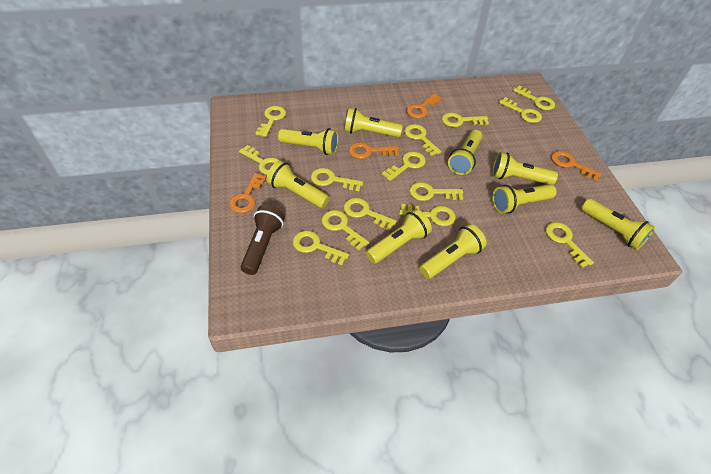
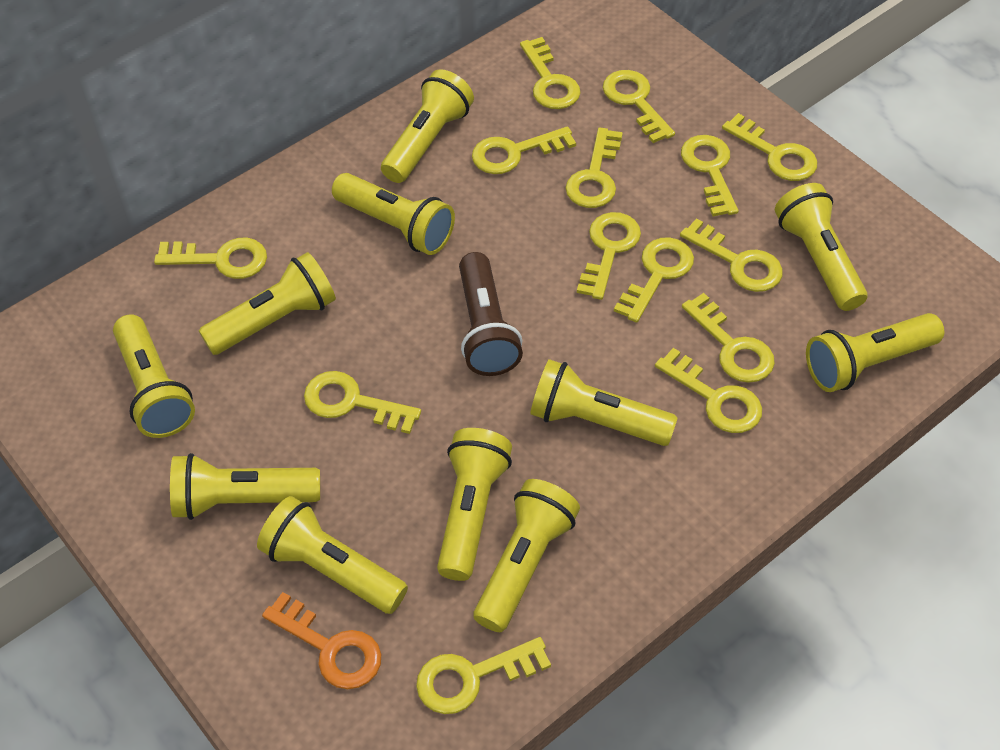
orange key: [229,173,266,213] [349,142,399,159] [406,93,442,118] [551,151,602,181] = 4 -> [262,592,381,689] = 1
yellow flashlight: [266,160,330,208] [278,128,338,155] [344,108,403,137] [366,209,432,264] [419,224,487,279] [448,130,483,175] [492,152,558,185] [492,184,557,214] [581,199,655,250] = 9 -> [113,314,195,438] [170,453,320,520] [199,252,336,355] [257,496,408,614] [332,173,455,255] [381,69,474,183] [437,428,512,581] [474,479,580,632] [530,359,678,446] [775,183,867,311] [806,313,944,392] = 11

